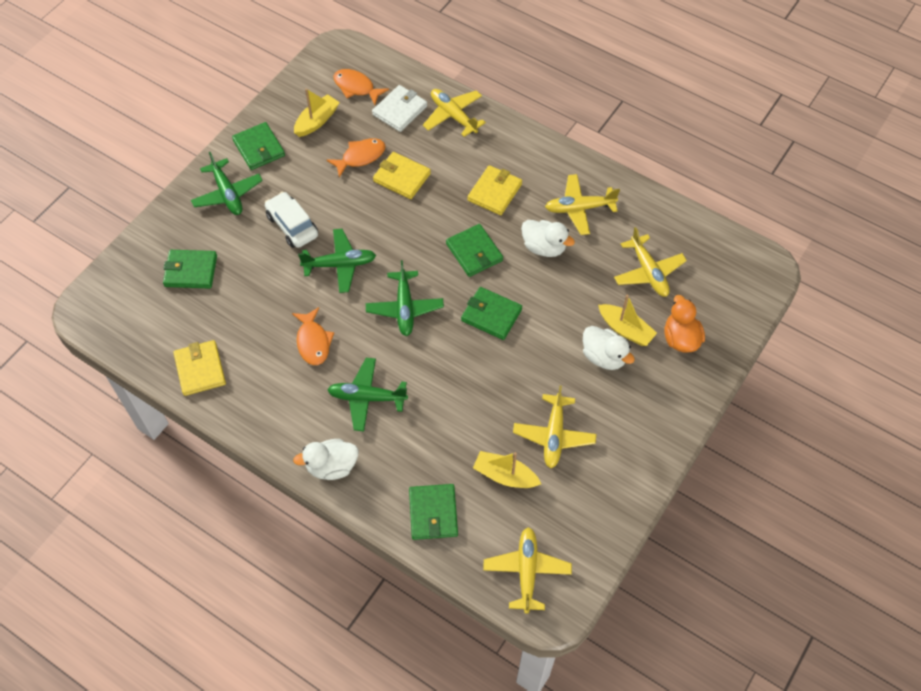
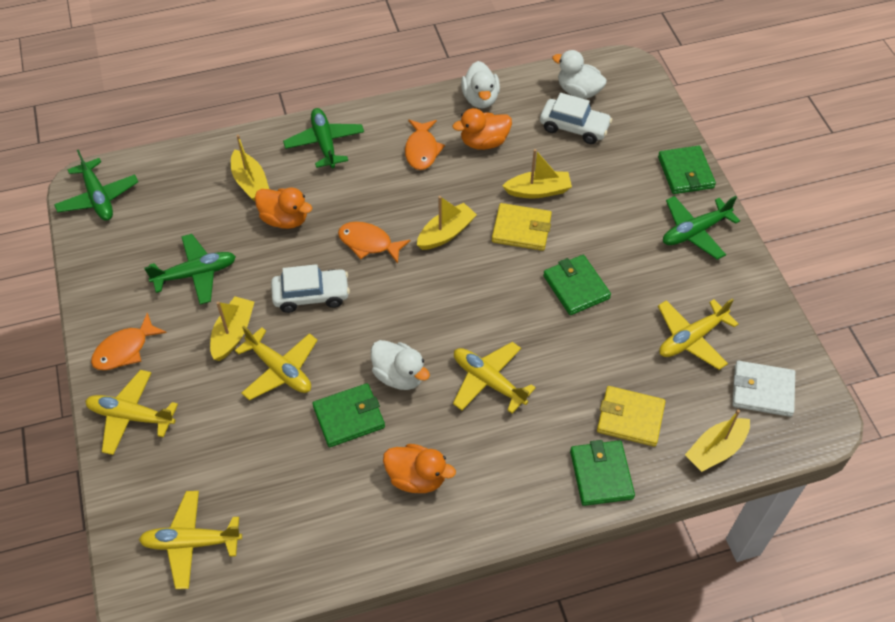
green wallet: [163,250,217,289] [232,122,285,170] [409,484,458,540] [446,224,503,277] [461,287,522,340] = 5 -> [312,383,385,447] [543,255,611,315] [570,440,635,506] [658,146,716,194] = 4
orange duck: [665,295,705,352] = 1 -> [255,188,312,229] [383,444,456,493] [452,108,512,150] = 3
white car: [265,192,318,248] = 1 -> [271,264,350,313] [540,93,612,144] = 2
yellow boat: [294,89,340,137] [473,451,541,488] [598,294,657,346] = 3 -> [210,296,254,361] [231,135,269,201] [417,196,477,250] [503,149,572,198] [685,409,750,472] = 5
yellow wallet: [173,340,226,396] [373,152,431,199] [467,165,522,215] = 3 -> [492,203,552,251] [597,386,665,447] = 2

